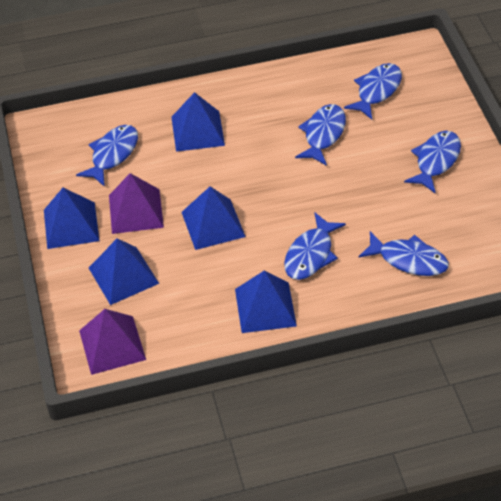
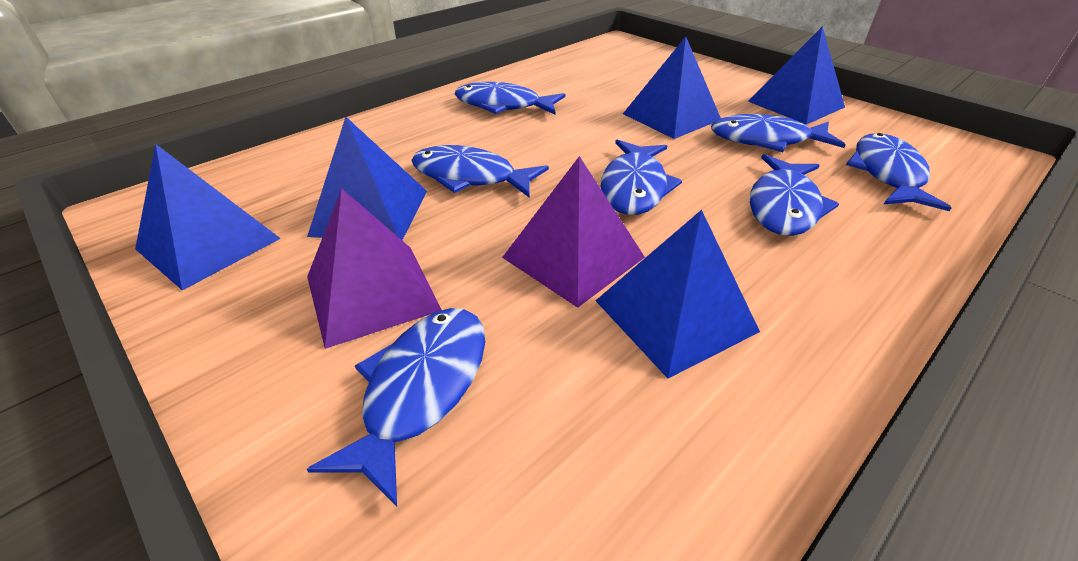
blue fish: [76,125,138,187] [284,213,346,280] [295,104,346,166] [344,63,402,119] [358,231,449,276] [404,131,461,193] = 6 -> [307,308,485,507] [411,145,549,197] [455,82,565,115] [601,140,682,215] [711,114,846,152] [750,154,839,236] [846,133,951,211] = 7

